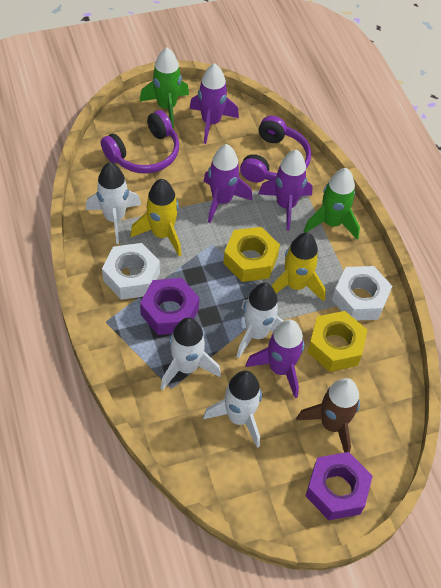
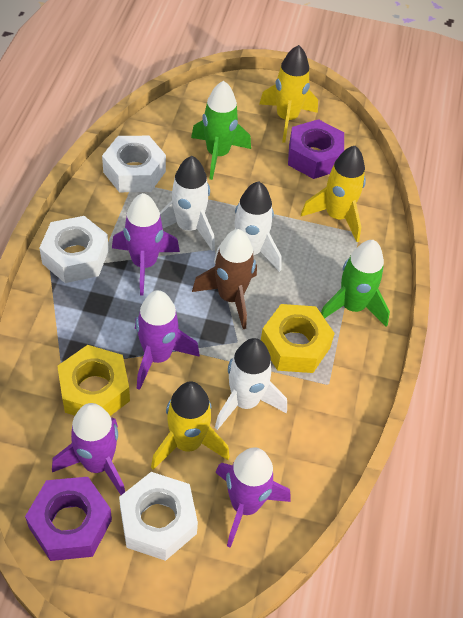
purple headphones: [101,110,179,174] [240,116,311,183] = 2 -> none = 0
white nut: [102,243,160,300] [332,266,392,320] = 2 -> [39,216,109,283] [102,136,166,192] [119,472,198,561] = 3
white rocket: [86,162,141,244] [160,317,221,390] [203,370,262,448] [236,283,283,358] = 4 -> [160,156,215,251] [214,181,281,272] [215,338,287,430] = 3
yellow rocket: [130,179,181,257] [271,232,326,302] = 2 -> [151,382,230,470] [260,45,318,143] [301,146,366,242] = 3

